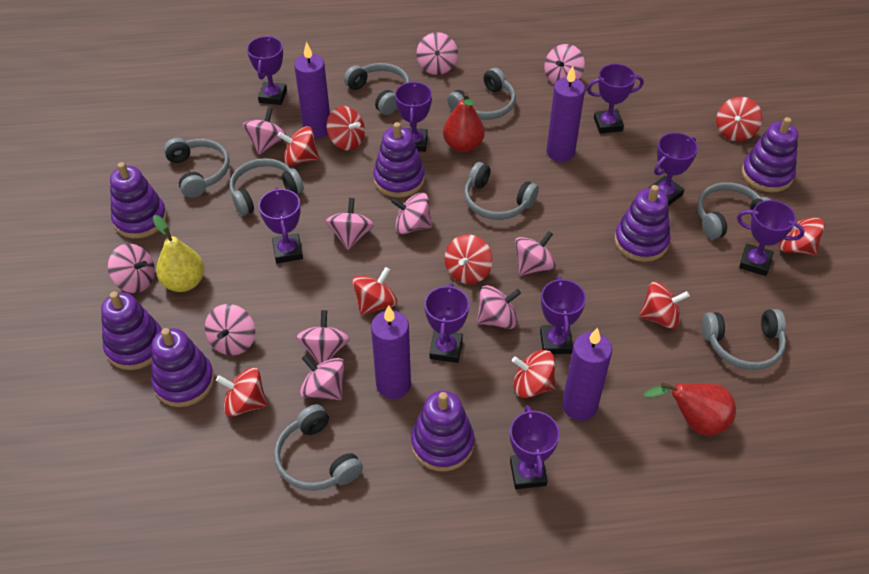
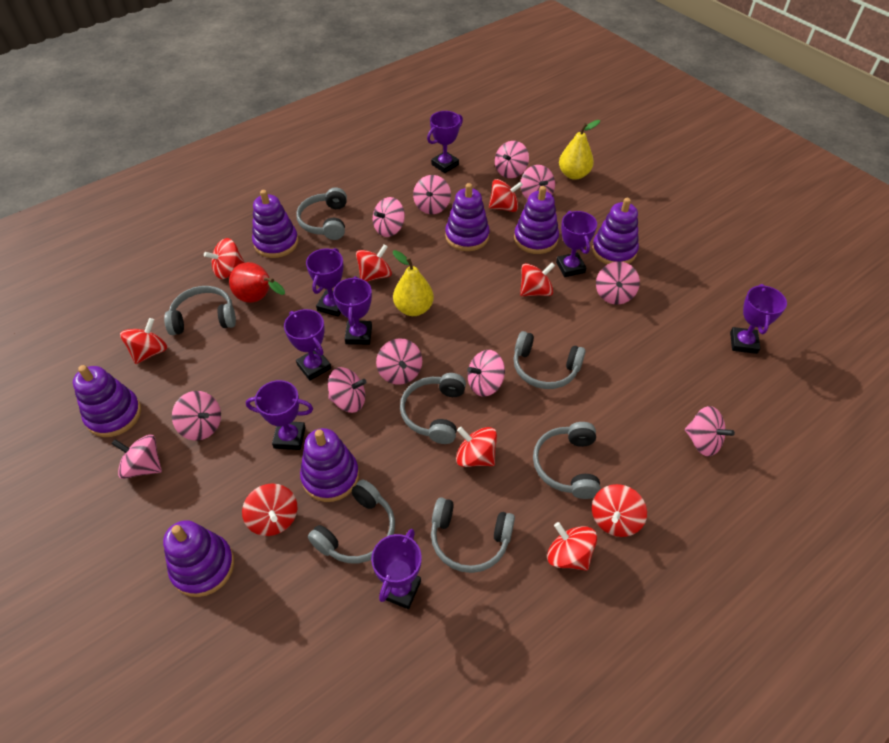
grey headphones: [164,138,230,198] [230,158,304,216] [274,404,363,491] [344,63,410,115] [447,68,516,120] [464,162,539,220] [697,182,771,239] [702,309,786,370] = 8 -> [164,286,236,335] [296,187,347,240] [308,480,395,563] [400,373,466,444] [431,497,515,573] [513,331,586,389] [533,422,601,499] = 7
purple candle: [294,42,330,138] [371,305,411,399] [546,66,585,162] [562,327,612,421] = 4 -> none = 0
purple trophy: [247,36,287,105] [259,188,303,263] [395,81,432,152] [424,283,469,363] [510,405,560,489] [540,276,586,354] [587,64,644,134] [649,132,698,206] [737,200,805,276] = 9 -> [246,380,313,450] [284,309,331,381] [306,248,343,317] [333,276,372,345] [371,529,422,609] [427,111,463,173] [556,211,597,277] [730,284,787,354] = 8
red pear: [443,92,485,152] [643,383,736,435] = 2 -> [229,262,285,303] = 1
yellow pear: [153,215,205,292] = 1 -> [393,250,434,316] [559,120,600,180] = 2

